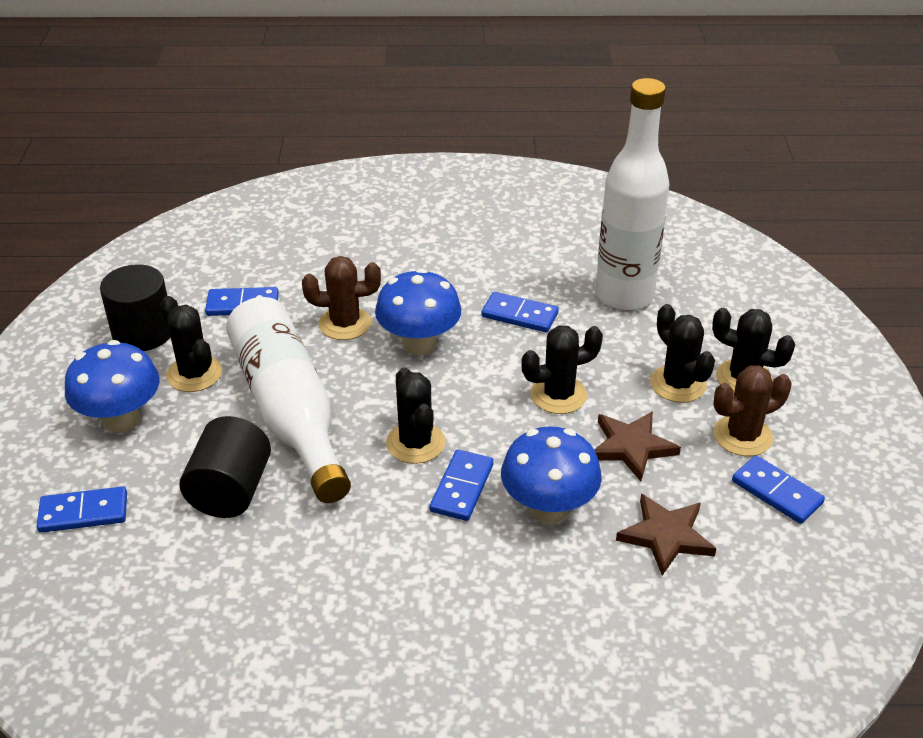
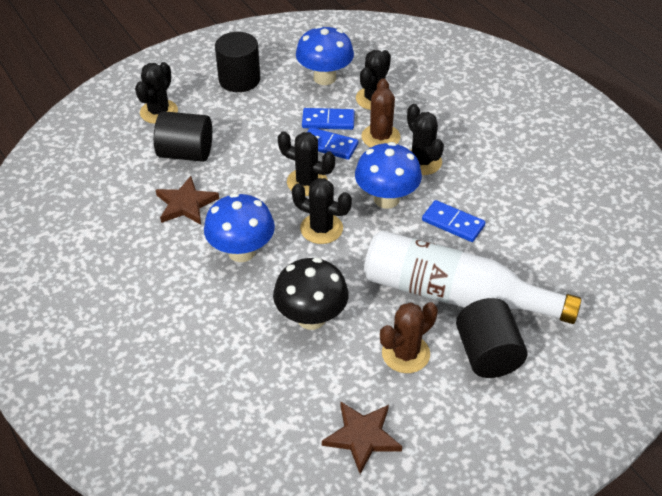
black cylinder: [100,264,170,351] [179,416,271,518] = 2 -> [154,111,212,162] [215,32,260,92] [456,298,528,378] = 3
black mushroom: none = 0 -> [273,257,349,330] = 1
blue domino: [36,486,127,533] [205,287,279,316] [429,449,494,521] [482,292,559,332] [732,455,825,524] = 5 -> [302,108,355,130] [307,127,358,160] [422,200,486,242] = 3
white bottle: [226,297,351,503] [595,78,669,311] = 2 -> [364,230,581,324] = 1

